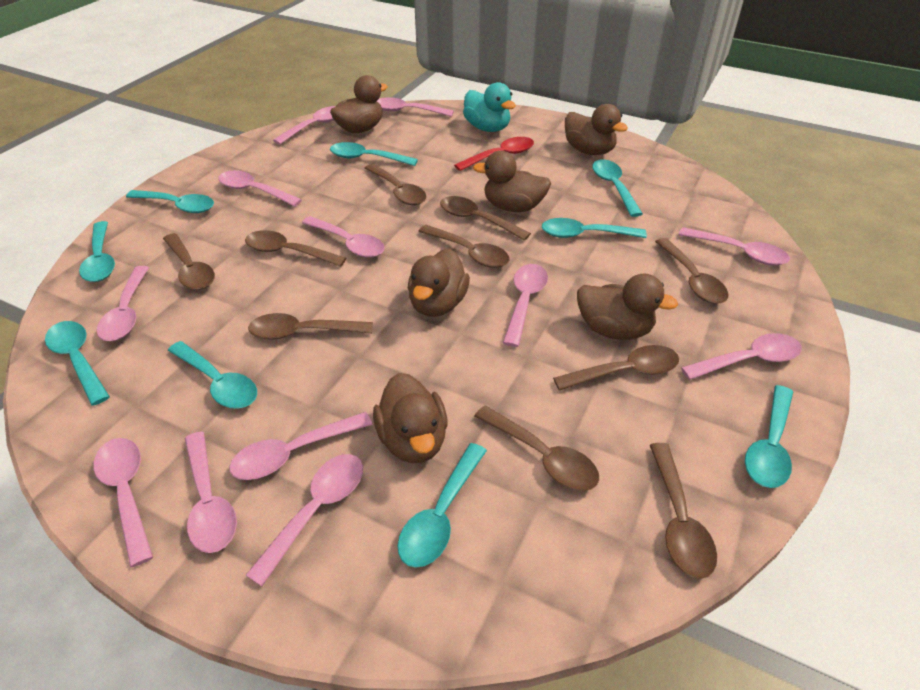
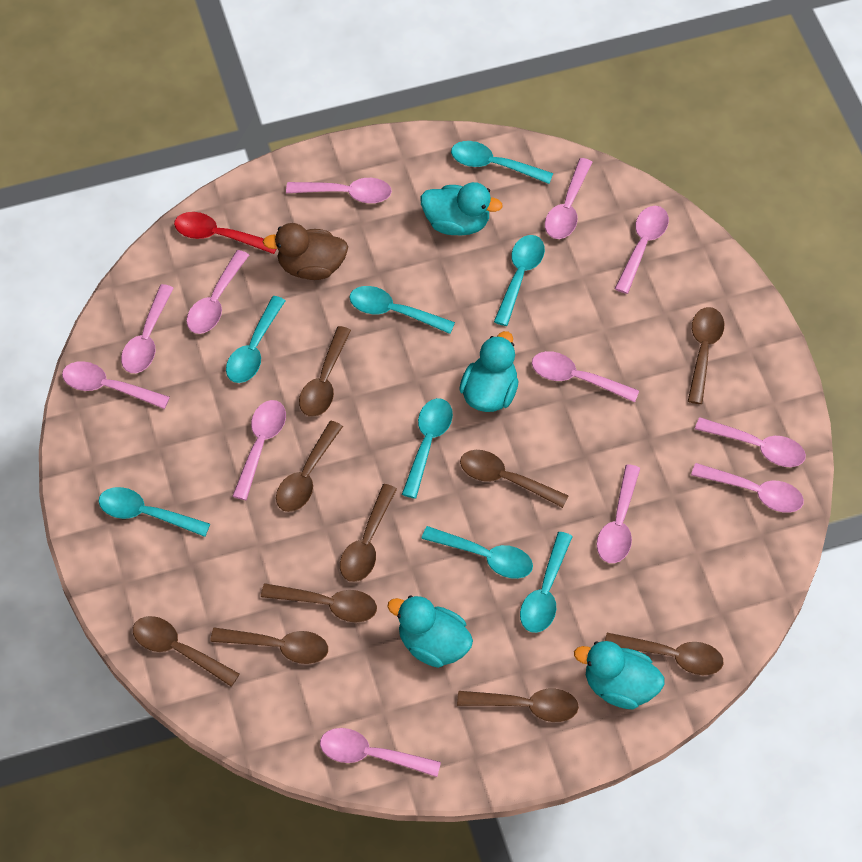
brown duck: [330,75,388,133] [373,373,448,463] [408,249,470,317] [473,151,551,212] [565,104,628,155] [577,274,678,340] = 6 -> [263,223,348,280] = 1
turquoise duck: [463,82,516,132] = 1 -> [387,596,473,668] [420,182,503,236] [459,331,519,412] [574,641,665,709] = 4
turquoise spoon: [45,321,110,406] [79,221,115,282] [126,190,214,213] [168,341,257,409] [330,142,418,166] [398,443,487,568] [542,218,647,238] [592,159,643,217] [745,385,793,488] = 9 -> [98,487,210,537] [226,296,286,383] [349,286,455,334] [402,398,453,499] [421,526,533,579] [451,141,553,184] [494,235,545,326] [520,532,573,633] = 8

